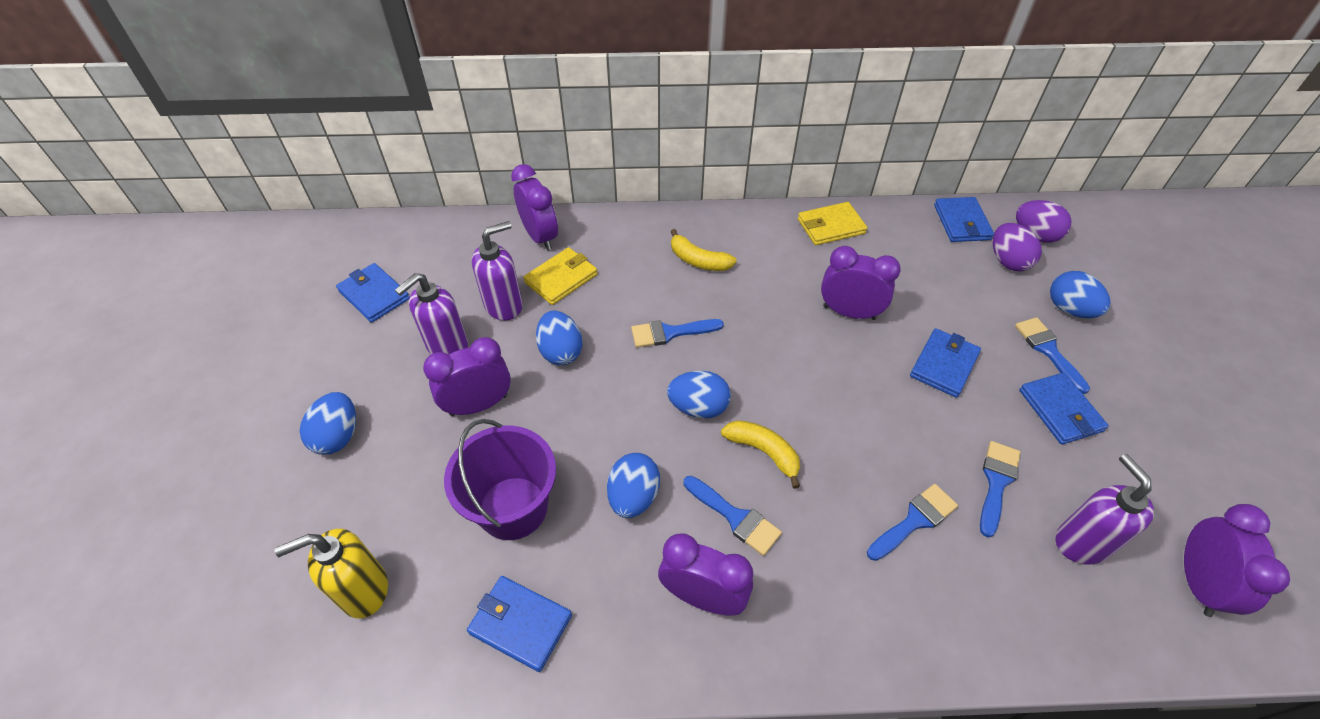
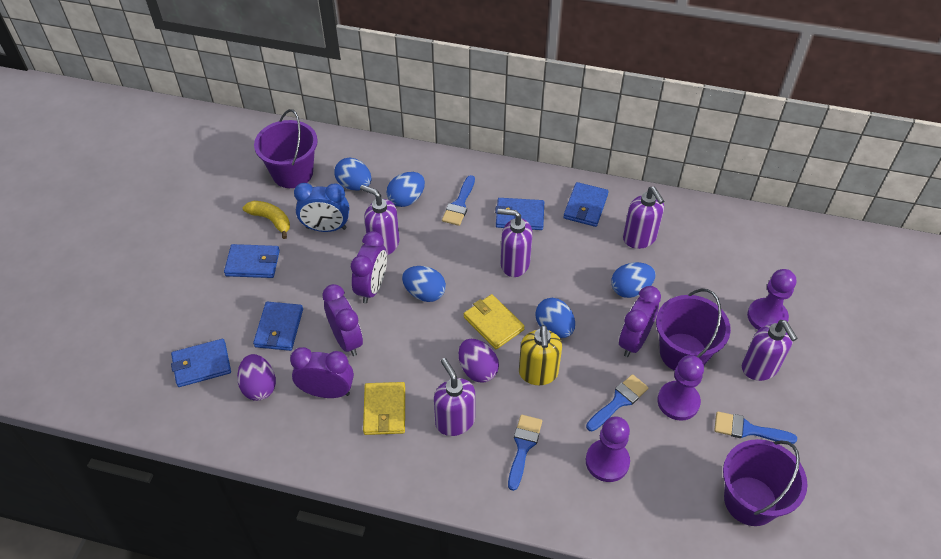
blue brush: [631,319,724,348] [684,476,782,556] [867,484,958,561] [980,441,1021,538] [1015,317,1090,394] = 5 -> [442,175,475,226] [508,415,542,491] [586,374,649,432] [714,411,797,444] = 4
blue clock: none = 0 -> [294,183,349,232] = 1
purple bucket: [444,419,556,540] = 1 -> [254,109,318,188] [656,289,731,371] [723,439,807,526] = 3
purple clock: [423,337,511,416] [511,164,558,251] [658,533,753,616] [821,246,901,320] [1184,504,1290,617] = 5 -> [290,347,354,398] [322,284,363,356] [351,231,387,303] [619,286,661,357] = 4
purple pawn: none = 0 -> [586,416,630,482] [657,355,704,421] [747,269,796,330] = 3
purple soap dispenser: [395,273,468,354] [472,221,523,321] [1056,454,1154,564] = 3 -> [360,185,400,255] [434,358,475,436] [497,208,533,277] [623,187,664,249] [742,320,798,381] = 5
yellow banana: [671,229,737,271] [721,420,800,489] = 2 -> [243,201,290,239] = 1

